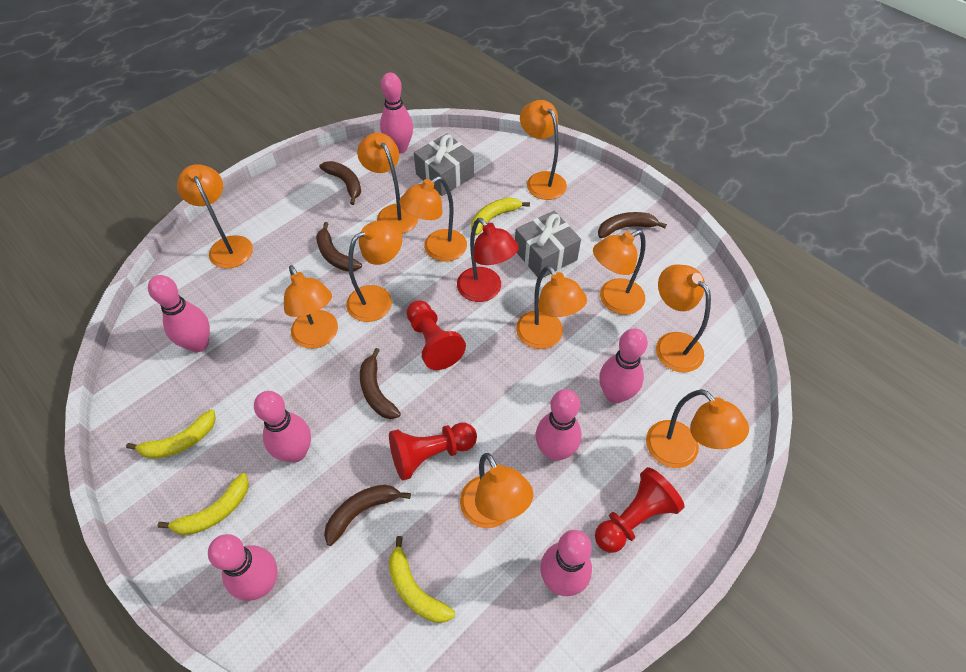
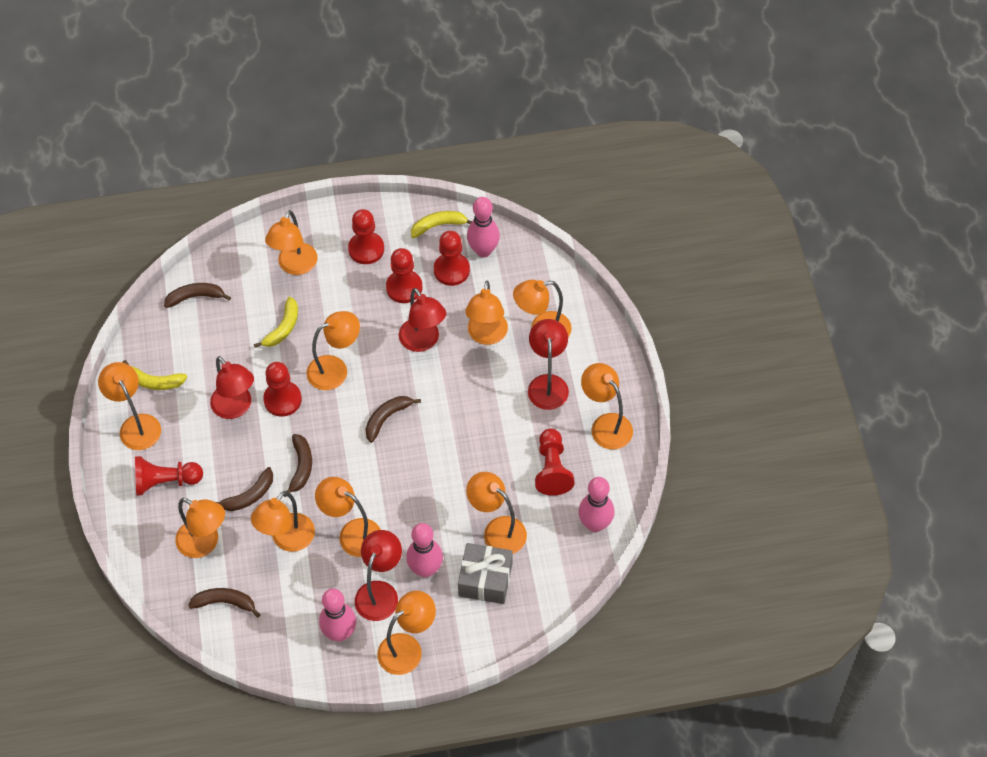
grey gift: [414,133,474,196] [515,211,581,278] = 2 -> [458,543,512,604] = 1
pink bowling pin: [148,275,210,352] [208,534,278,601] [254,391,311,462] [380,72,413,154] [536,389,582,461] [540,530,592,596] [599,328,648,404] = 7 -> [319,588,356,641] [406,523,443,577] [467,197,500,257] [578,477,614,532] = 4
red lamp: [457,218,519,302] = 1 -> [210,356,254,419] [355,530,402,621] [399,288,446,352] [528,319,569,410] = 4
red pawn: [389,423,477,481] [407,300,466,370] [595,467,685,553] = 3 -> [135,456,203,496] [263,362,302,417] [348,209,384,264] [386,248,423,303] [434,231,470,286] [535,429,574,496] = 6
yellow banana: [126,409,216,459] [157,473,249,535] [388,536,455,623] [471,197,530,235] = 4 -> [122,360,187,390] [254,297,298,348] [411,211,472,238] = 3

